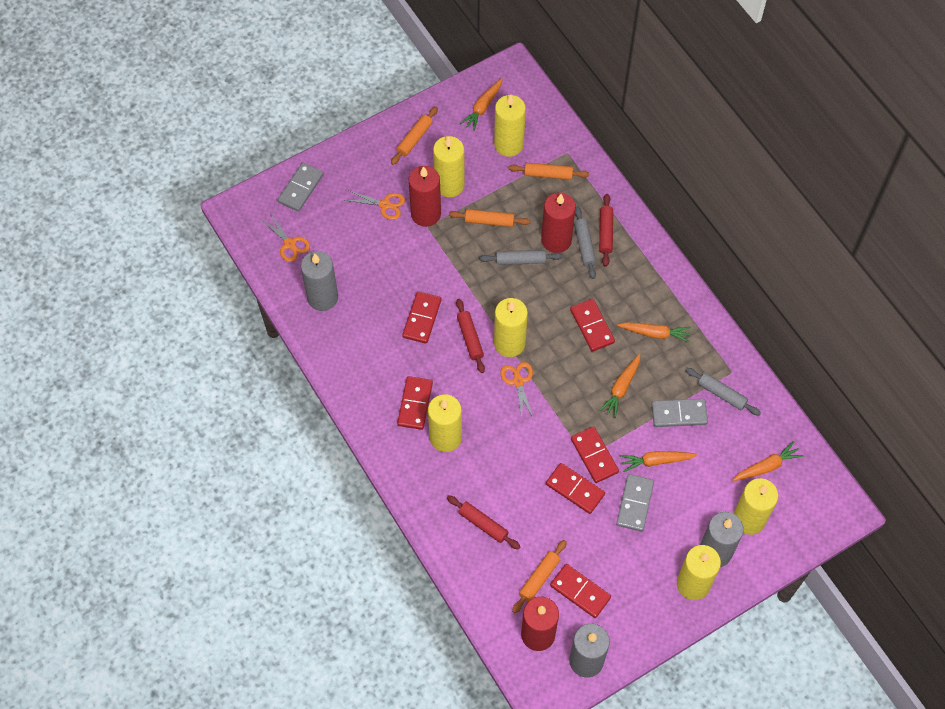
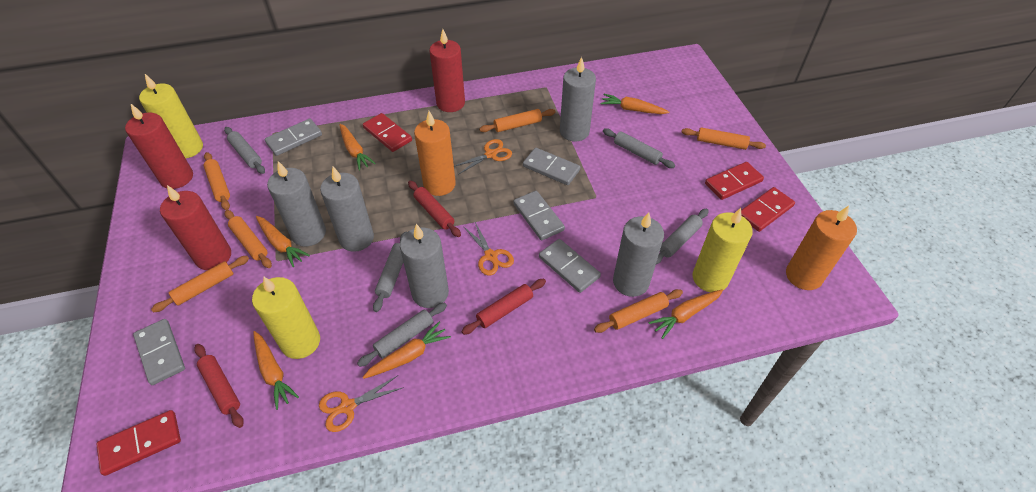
grey candle: [301,251,338,311] [569,624,610,678] [700,512,744,567] = 3 -> [267,161,326,246] [320,167,374,252] [400,224,449,308] [560,57,596,142] [613,212,664,297] = 5
grey domino: [278,163,324,212] [616,474,654,532] [652,399,708,427] = 3 -> [133,319,185,385] [265,119,322,156] [513,191,565,240] [523,148,580,185] [539,239,601,293] = 5
grey rolling pin: [480,250,562,265] [574,207,596,279] [685,368,761,416] = 3 -> [224,127,265,174] [357,303,447,367] [373,232,407,312] [603,128,675,168] [656,209,709,264] = 5
orange candle: none = 0 -> [414,111,456,196] [786,206,857,290] = 2
orange carrot: [460,78,503,131] [599,354,640,418] [617,322,691,343] [620,451,697,472] [733,441,803,481] = 5 -> [253,331,299,410] [256,216,310,267] [339,124,376,171] [363,322,451,379] [600,94,669,114] [648,289,723,339] = 6
orange rolling pin: [391,106,438,165] [449,209,530,227] [509,163,589,180] [512,540,567,613] = 4 -> [151,256,249,312] [203,152,230,210] [225,210,272,268] [479,109,556,132] [594,289,683,333] [682,127,766,150] = 6
red domino: [397,376,433,430] [402,291,441,344] [546,463,605,514] [550,564,611,618] [570,299,615,352] [571,426,619,483] = 6 -> [96,410,181,476] [363,113,412,152] [705,162,764,200] [741,187,795,232] = 4
yellow candle: [428,394,462,452] [433,136,465,197] [494,95,526,157] [494,298,528,357] [677,545,721,600] [733,478,779,535] = 6 -> [139,74,203,158] [252,276,320,359] [692,208,753,292] = 3

